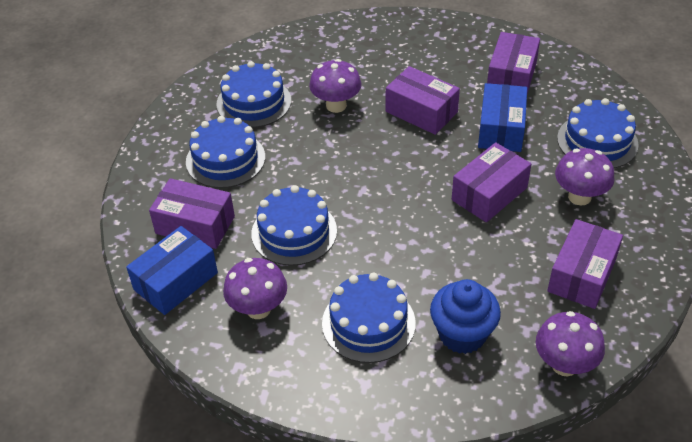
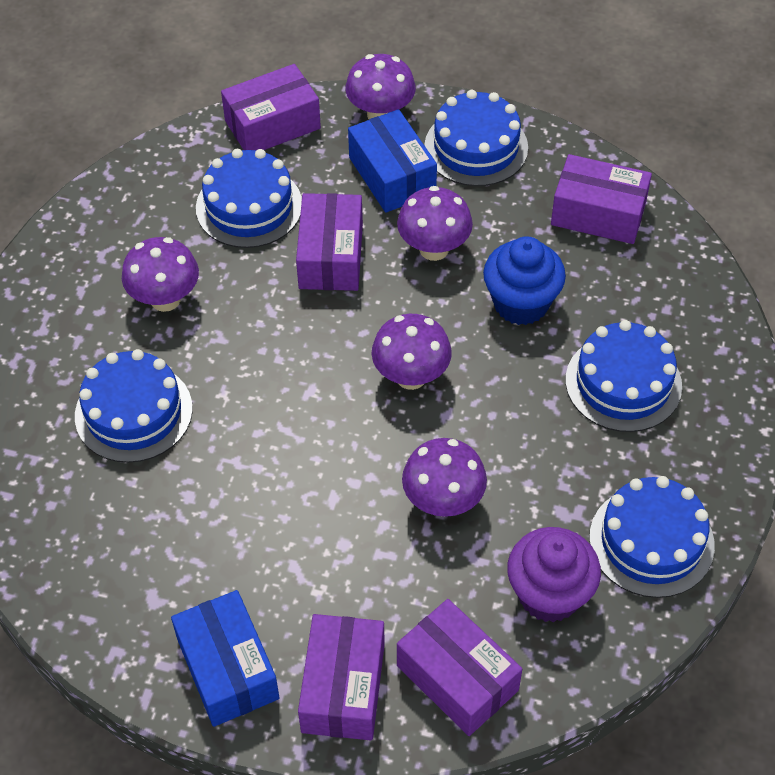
purple cupcake: none = 0 -> [507,527,601,623] = 1
purple mushroom: [223,258,287,319] [309,59,361,113] [536,311,605,377] [555,148,615,205] = 4 -> [122,237,199,312] [345,54,416,119] [372,314,452,390] [397,186,473,261] [402,438,487,517] = 5

